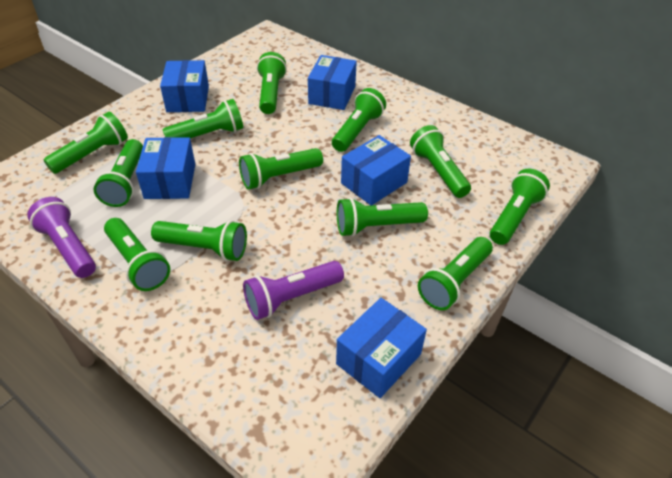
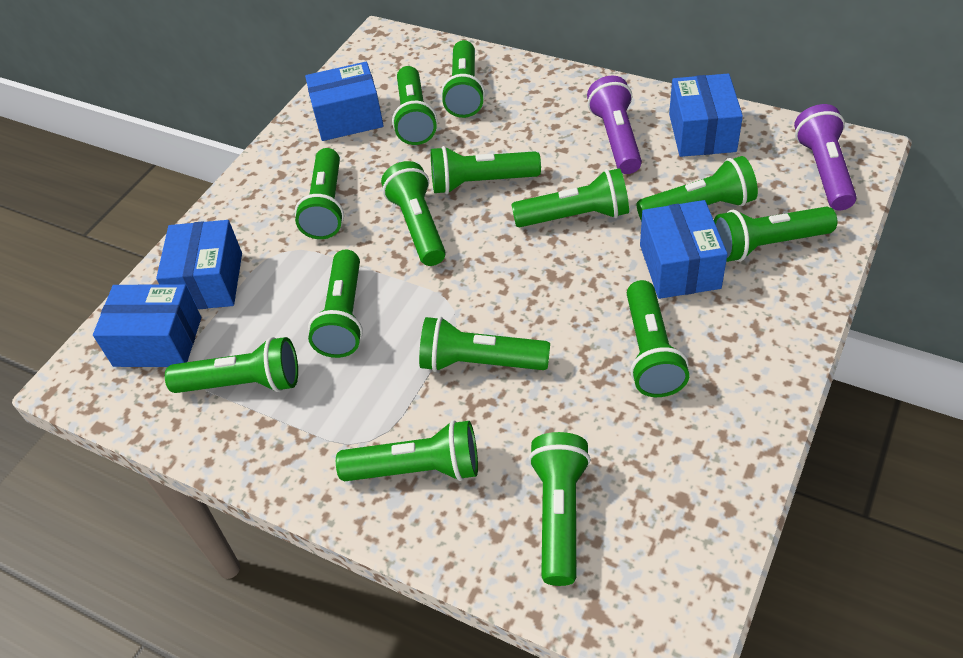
green flashlight: [44,112,128,174] [94,139,143,207] [104,218,170,291] [151,220,247,261] [162,99,243,138] [239,148,323,190] [257,52,287,114] [332,88,386,152] [337,197,428,237] [410,125,471,198] [418,237,493,310] [490,169,550,245] = 12 -> [165,337,298,393] [295,148,344,239] [308,250,363,358] [336,420,478,481] [381,161,446,266] [392,66,437,145] [419,316,550,372] [431,146,541,194] [441,40,485,118] [511,168,629,227] [528,432,591,586] [627,280,689,397] [637,156,758,221] [714,207,837,262] = 14

